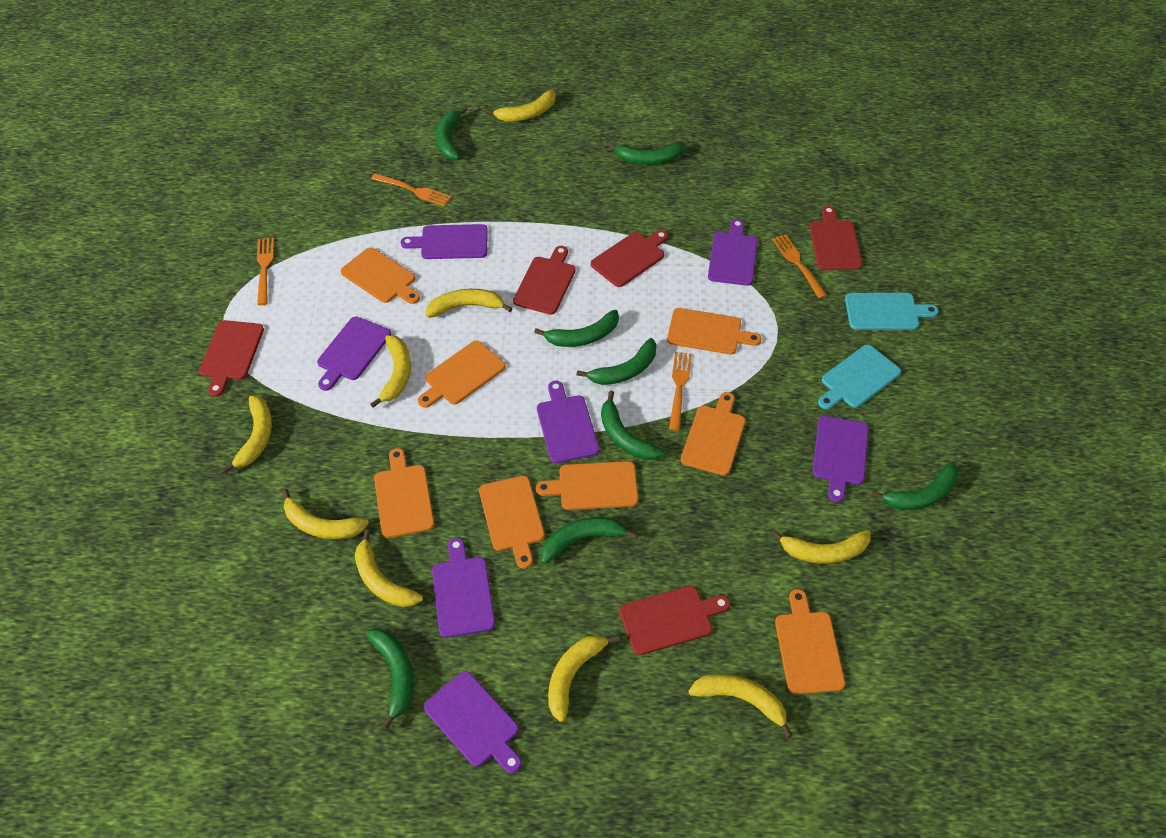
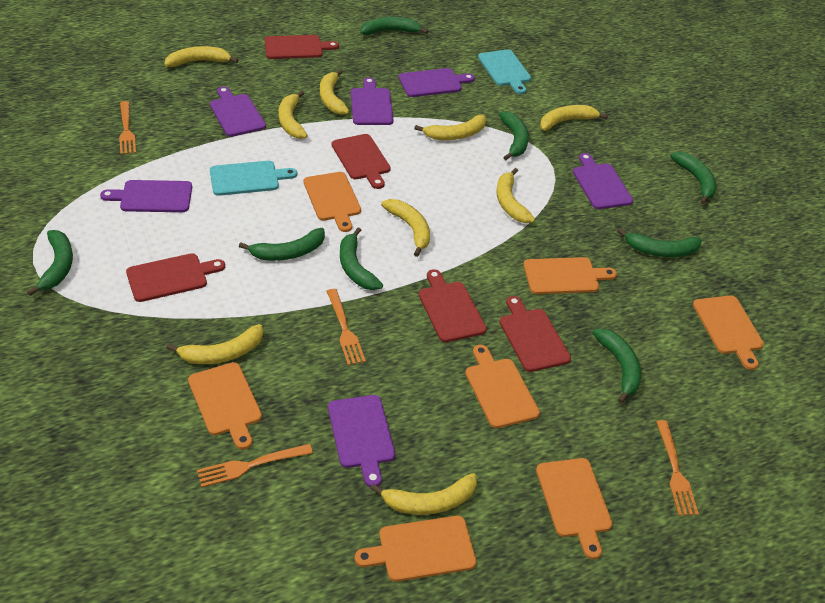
orange cutting board: [341,247,420,304] [374,448,434,538] [418,341,506,408] [479,476,545,569] [536,461,638,510] [667,308,761,354] [681,392,746,476] [775,589,845,694] = 8 -> [188,362,262,450] [304,172,361,232] [355,516,476,582] [465,345,540,428] [523,257,617,294] [536,458,612,559] [693,296,764,370] = 7
purple cutting board: [317,316,391,391] [401,224,488,259] [424,671,522,773] [432,538,495,638] [537,381,599,463] [708,219,758,286] [812,416,869,502] = 7 -> [100,180,192,212] [210,87,266,137] [328,395,395,487] [351,77,393,125] [399,68,475,97] [573,153,633,209] = 6

